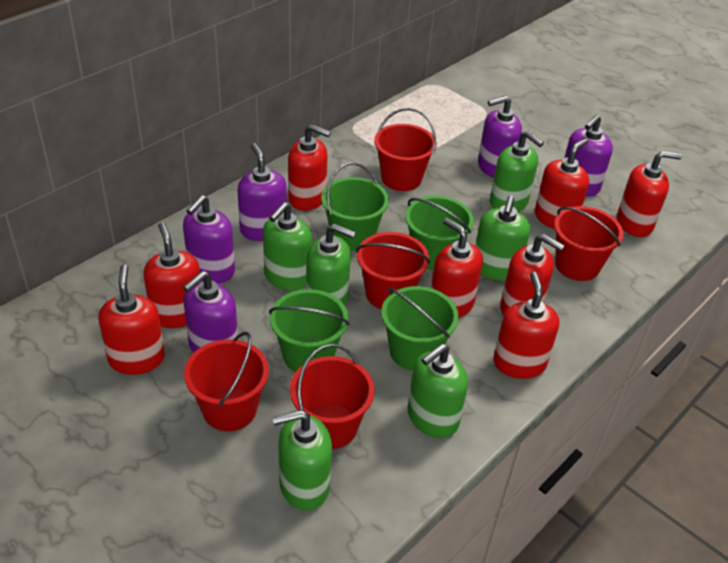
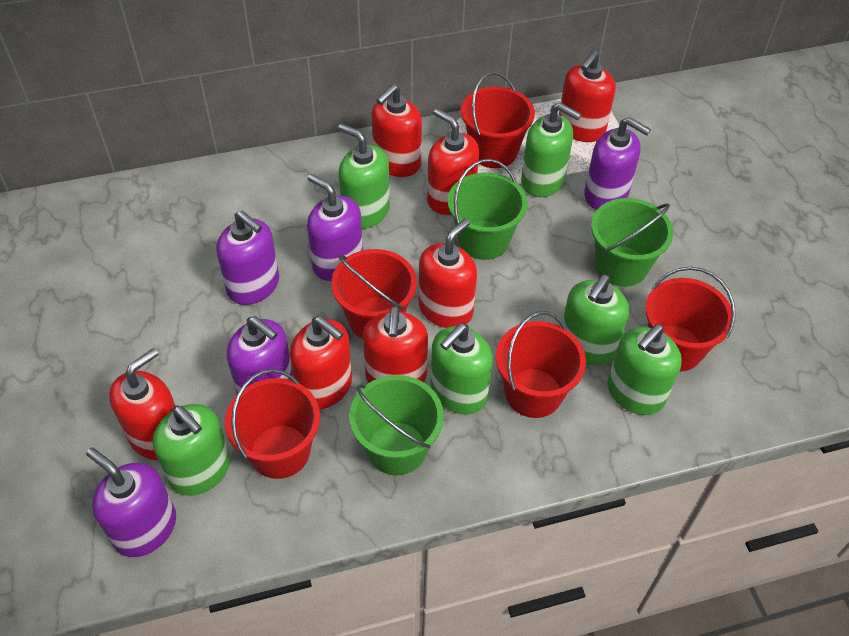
green bucket: [269,289,350,372] [321,162,389,251] [381,286,459,371] [405,196,474,270] = 4 -> [349,375,444,476] [448,159,528,260] [591,198,673,287] = 3
red soap dispenser: [98,264,165,375] [143,222,200,328] [288,124,331,211] [431,218,483,318] [493,272,559,379] [500,234,565,316] [535,138,589,229] [617,151,682,237] = 8 -> [109,348,175,460] [290,316,352,409] [363,306,428,383] [371,84,422,177] [419,218,477,328] [427,108,479,215] [559,50,616,142] = 7

